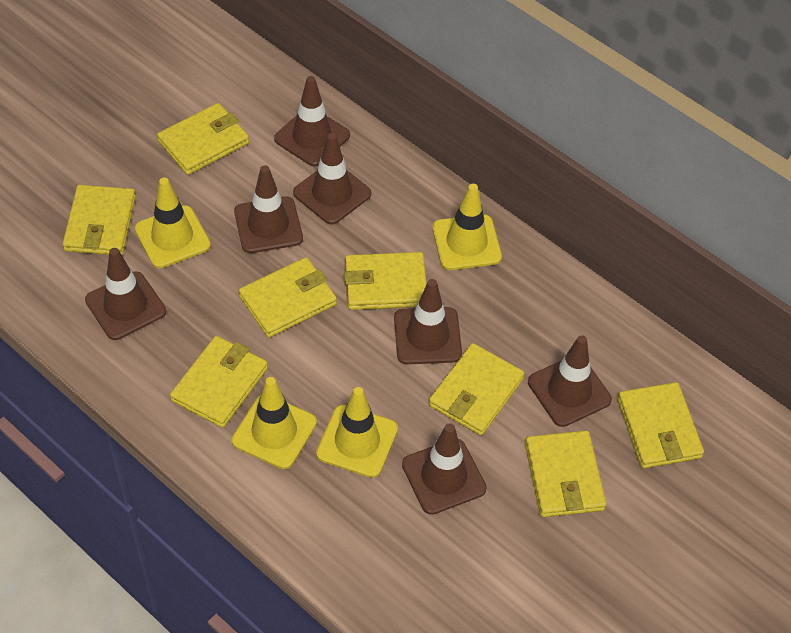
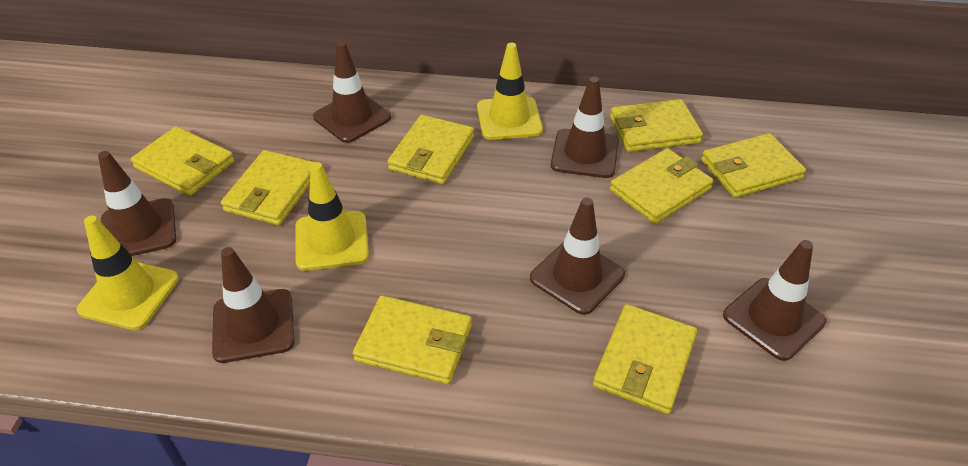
brown traffic cone: [85,248,166,340] [234,166,303,253] [274,76,350,167] [293,133,371,225] [394,279,462,365] [402,423,487,515] [528,335,612,427] = 7 -> [98,151,176,256] [212,247,295,363] [313,41,391,143] [530,198,625,315] [551,77,619,178] [723,240,826,361] = 6
yellow traffic cone: [134,177,211,268] [232,377,317,469] [316,387,398,478] [432,184,502,270] = 4 -> [77,216,179,330] [296,162,369,271] [477,43,543,140] = 3

